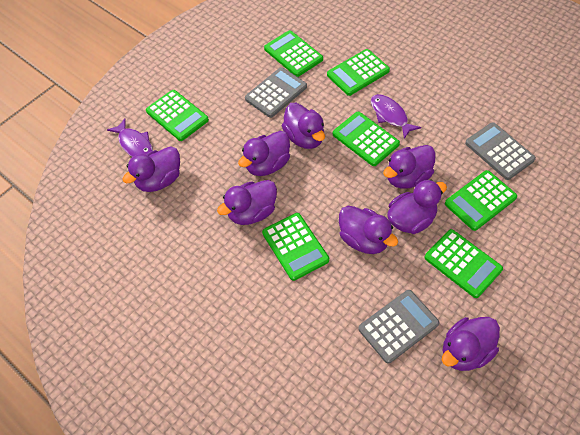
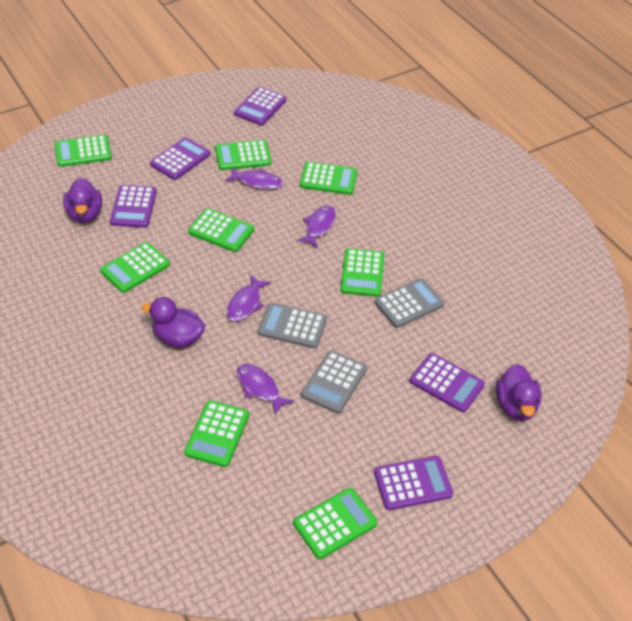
green calculator: [146,90,209,141] [262,213,329,281] [264,30,323,77] [327,49,390,96] [333,112,400,166] [425,229,503,298] [445,170,517,231] = 7 -> [55,135,112,167] [100,242,170,293] [184,400,249,467] [188,208,254,252] [215,140,271,170] [293,488,377,559] [300,162,357,195] [340,248,384,297] = 8
purple calculator: none = 0 -> [110,185,157,228] [150,137,210,180] [234,87,287,125] [374,456,453,510] [410,353,485,412] = 5
purple duck: [122,146,180,192] [217,180,277,225] [238,131,290,176] [282,103,325,149] [339,206,398,254] [383,145,436,189] [387,179,447,234] [442,317,500,371] = 8 -> [63,178,102,223] [142,297,205,348] [496,364,542,421] = 3
purple fish: [107,118,153,157] [371,94,421,139] = 2 -> [225,168,283,189] [227,274,271,322] [237,364,294,415] [297,205,336,248] = 4

